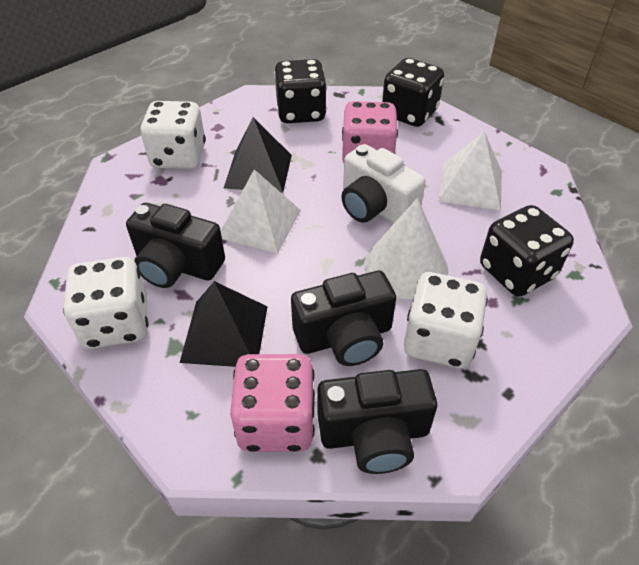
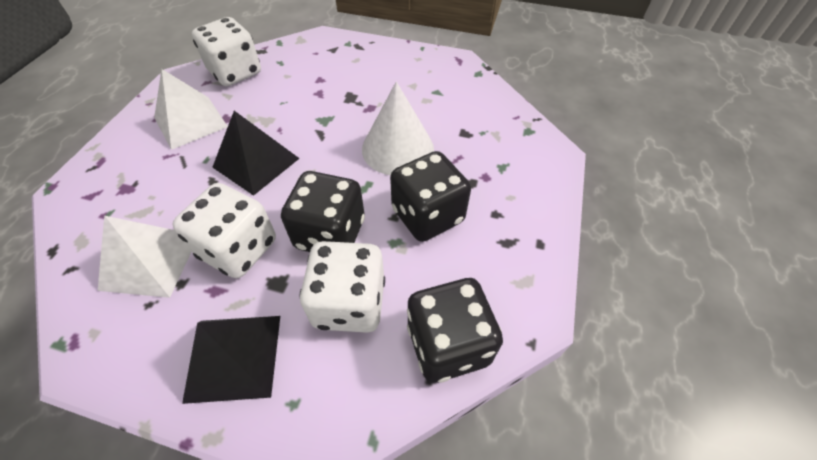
black camera: [126,203,225,288] [291,271,396,366] [317,369,437,474] = 3 -> none = 0
pink dice: [230,354,315,452] [342,101,398,163] = 2 -> none = 0
white camera: [341,144,426,223] = 1 -> none = 0

